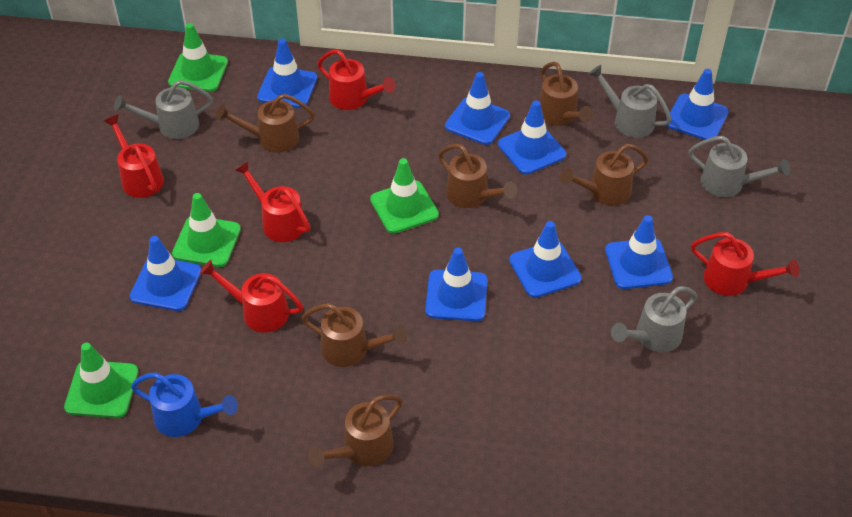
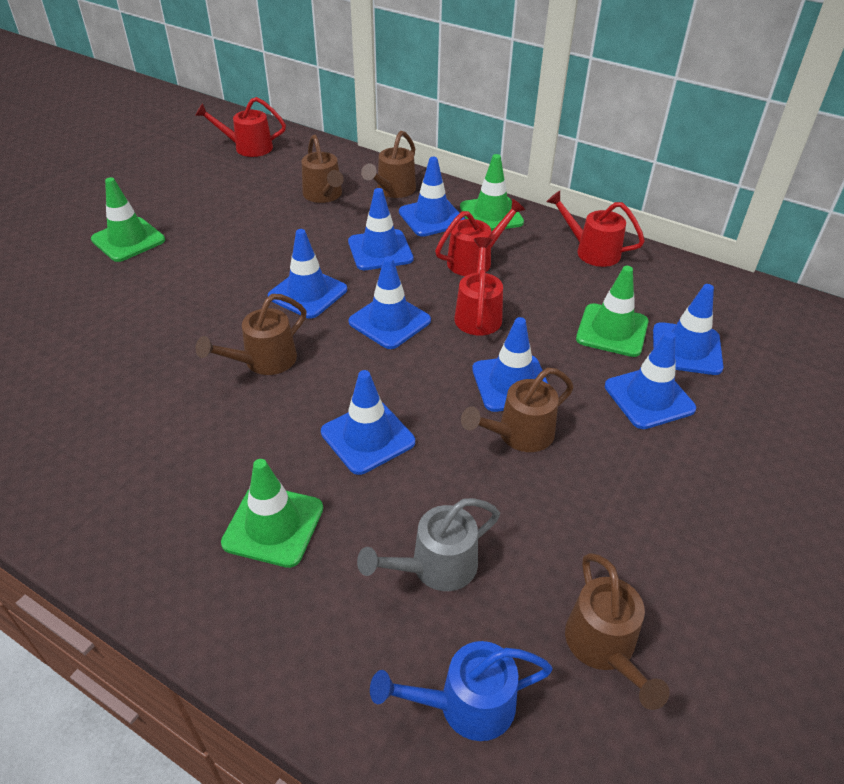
brown watering can: [216,94,315,153] [301,303,408,367] [308,394,403,467] [438,144,517,208] [539,62,594,126] [560,144,649,206] = 6 -> [196,294,306,375] [302,135,344,203] [361,131,416,198] [461,368,574,452] [565,553,670,710] = 5
grey watering can: [114,80,213,139] [588,65,672,138] [611,286,697,353] [688,136,790,197] = 4 -> [357,498,500,591] = 1
red watering can: [104,114,164,198] [200,260,303,332] [234,161,311,242] [317,49,395,110] [691,232,799,296] = 5 -> [195,97,286,157] [435,198,525,276] [454,237,503,336] [546,191,645,267] = 4

